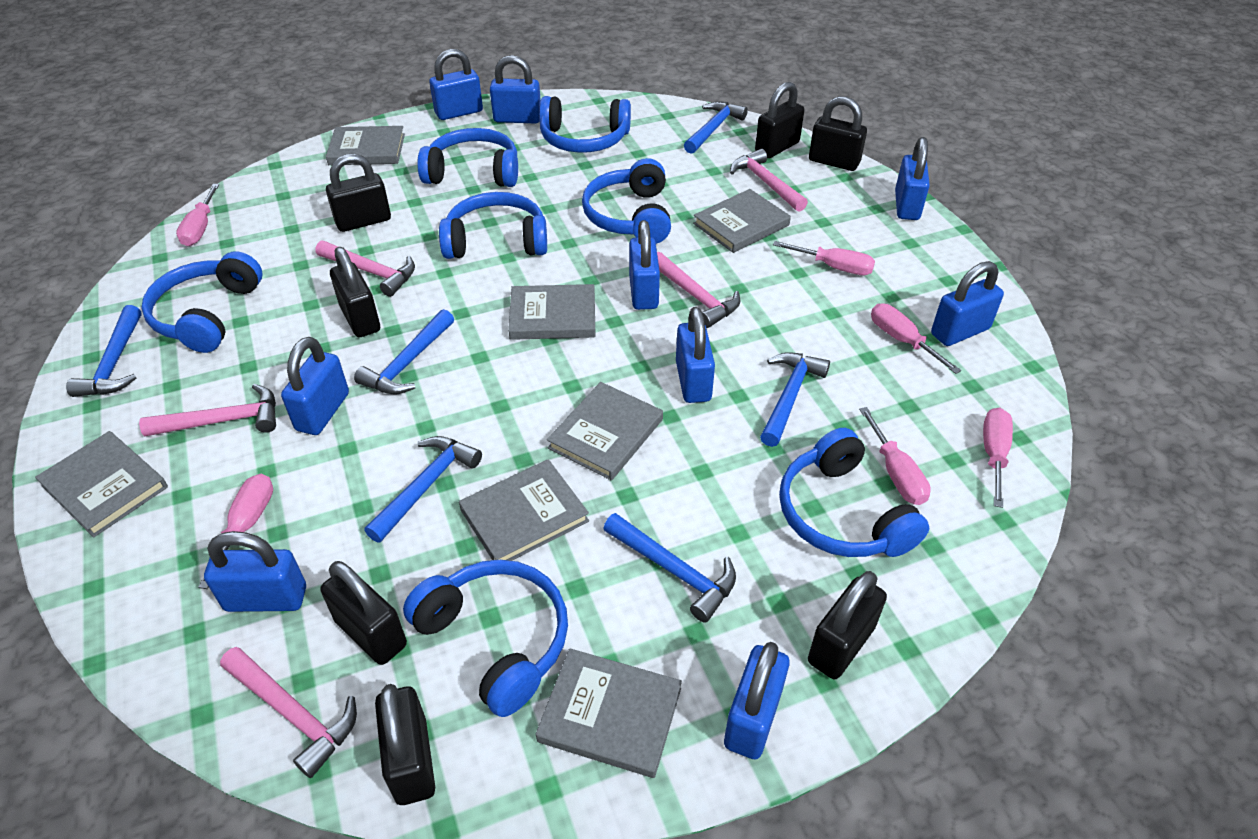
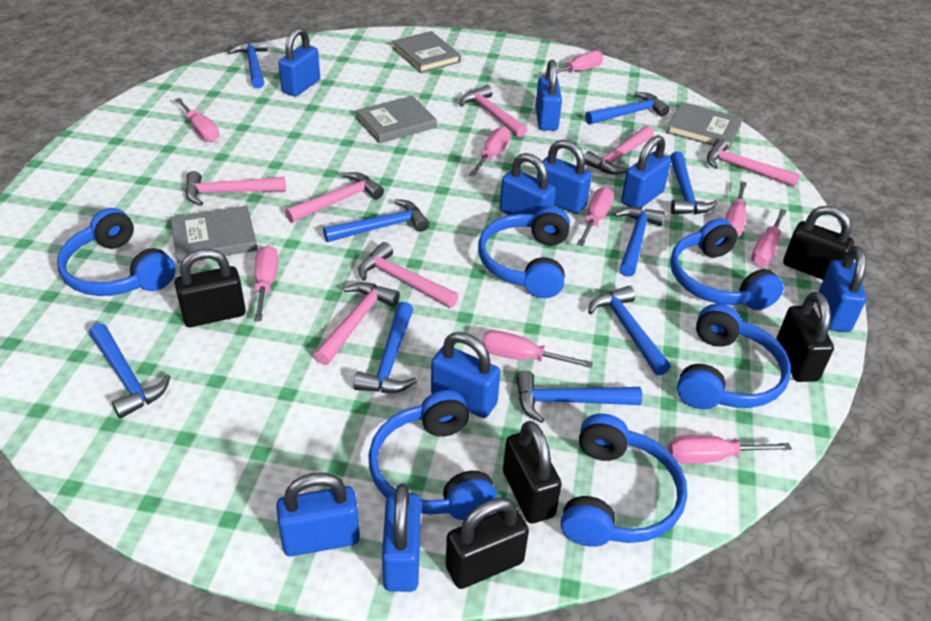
black padlock: [320,561,407,665] [326,154,391,232] [330,247,380,337] [375,684,435,805] [755,82,805,158] [808,571,887,679] [809,96,867,171] = 7 -> [175,249,246,327] [446,498,529,589] [503,421,562,523] [777,292,834,382] [783,206,854,280] = 5
blue hammer: [66,305,142,397] [354,309,454,394] [364,436,482,542] [603,513,736,623] [684,101,748,154] [760,352,830,447] = 6 -> [89,324,171,419] [228,39,267,88] [323,199,429,242] [353,302,417,393] [516,370,642,423] [585,92,670,125] [588,286,671,376] [614,207,665,277] [670,151,718,214] = 9
blue headphones: [141,251,262,353] [403,560,568,717] [417,128,518,187] [439,192,547,259] [539,96,631,153] [582,158,671,244] [779,428,929,557] = 7 -> [57,208,175,296] [368,390,497,520] [478,206,570,298] [561,413,687,547] [670,218,784,310] [677,304,791,409] = 6
grey book: [35,431,168,537] [326,126,405,165] [459,459,589,561] [508,284,596,340] [536,648,682,778] [547,382,663,480] [693,189,791,253] = 7 -> [171,206,258,264] [356,96,437,143] [392,31,461,73] [666,102,743,150] = 4
pink hammer: [139,384,276,437] [220,647,357,778] [315,241,415,297] [657,252,740,328] [730,149,808,212] = 5 -> [185,171,286,206] [285,172,384,223] [314,282,400,365] [358,242,458,308] [460,85,527,137] [584,126,654,174] [707,139,800,187] = 7
pink screwdriver: [176,184,219,246] [198,474,273,589] [773,241,875,275] [859,407,931,505] [871,303,961,374] [983,408,1013,508] = 6 -> [175,98,219,142] [254,246,278,321] [468,127,510,177] [482,330,593,368] [542,51,603,76] [577,187,614,246] [668,435,792,464] [725,181,747,237] [751,209,787,266] = 9

